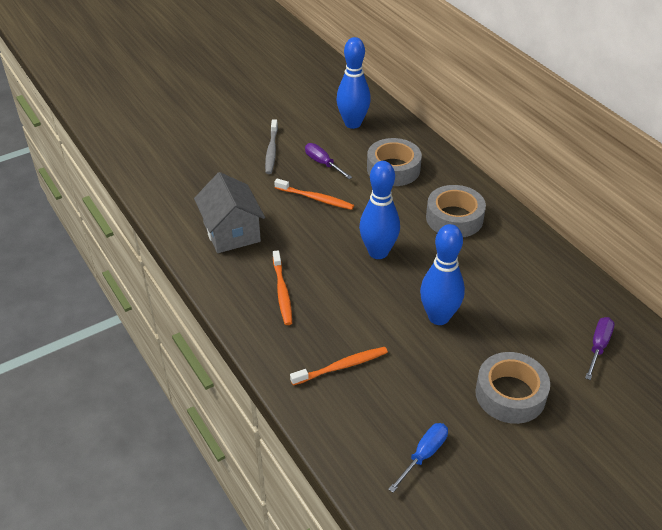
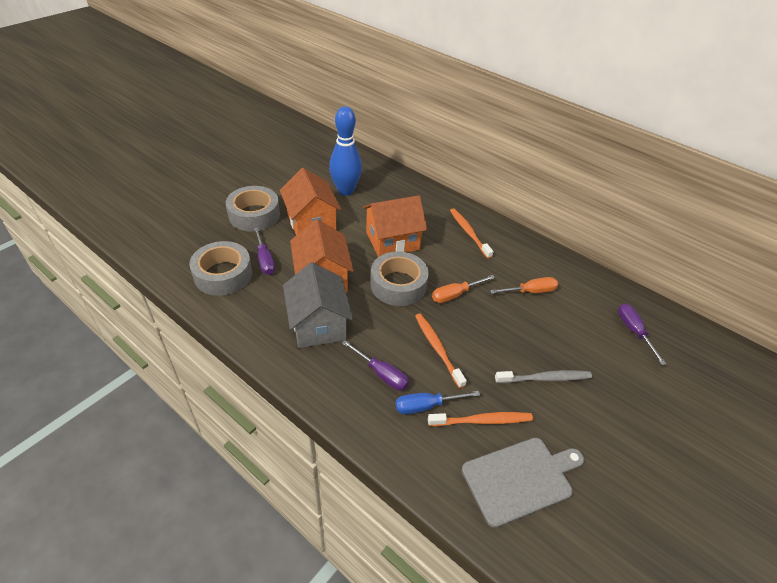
blue bowling pin: [336,37,371,129] [359,161,400,259] [420,224,465,325] = 3 -> [329,106,362,196] = 1
grey cutting board: none = 0 -> [462,438,584,528] = 1
orange house: none = 0 -> [280,168,342,235] [290,219,354,293] [363,195,427,257] = 3
orange screwdriver: none = 0 -> [432,275,495,303] [490,277,558,294] = 2
purple screwdriver: [305,143,352,179] [585,317,614,380] = 2 -> [254,227,275,275] [342,340,409,391] [618,303,666,365] = 3

